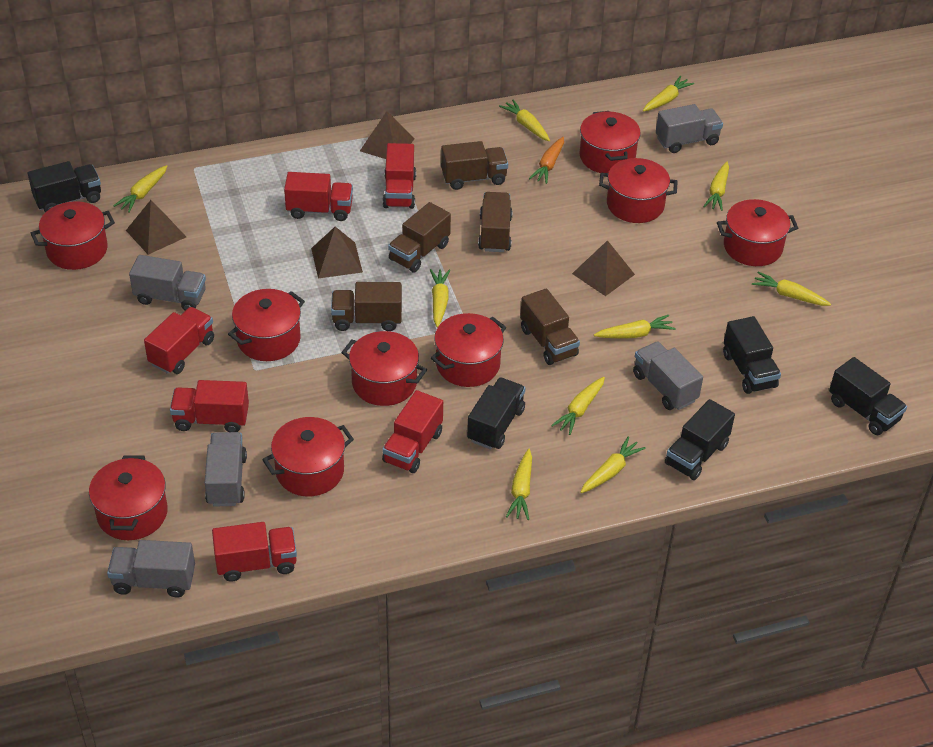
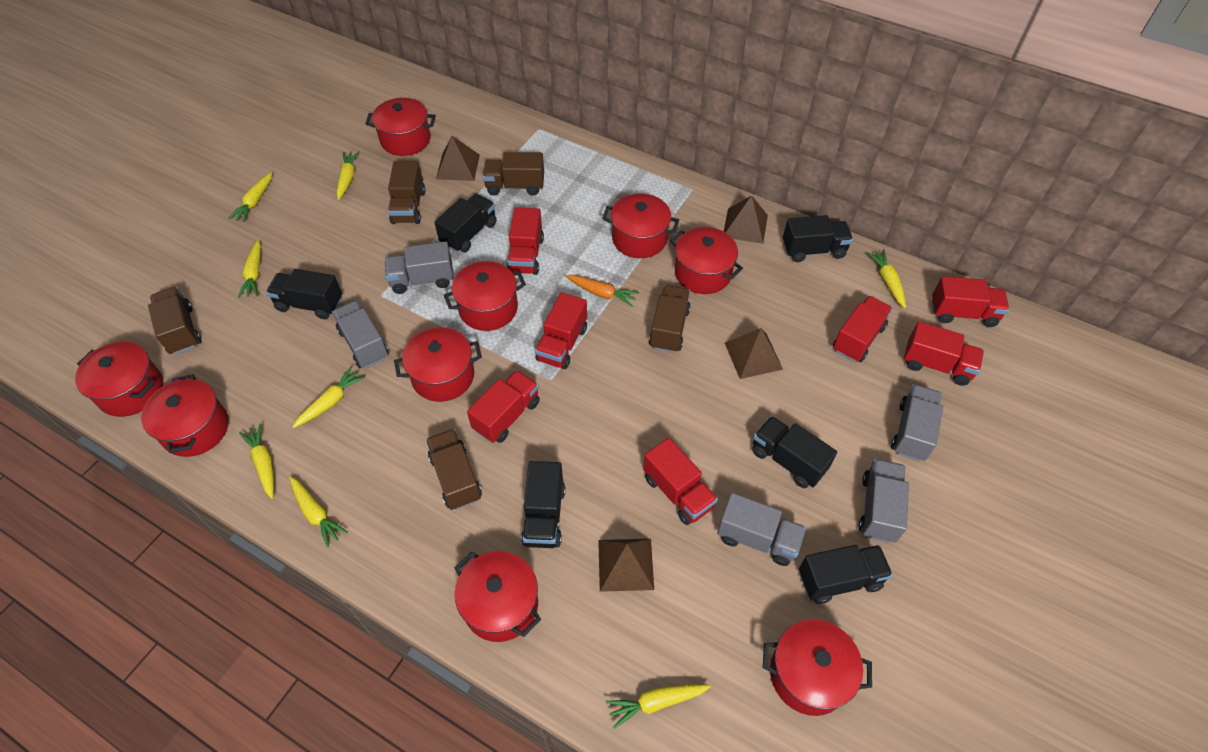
black truck: [28,161,101,213] [467,377,525,449] [665,399,735,480] [723,316,781,394] [829,357,907,435] = 5 -> [266,269,342,319] [434,194,497,253] [521,461,565,548] [752,416,837,488] [783,215,853,262] [799,545,893,604] = 6
red truck: [144,307,214,374] [170,380,249,432] [212,522,297,582] [284,172,353,221] [382,390,443,473] [383,143,416,209] = 6 -> [467,370,540,443] [507,207,544,275] [535,292,587,369] [643,438,718,525] [833,296,893,362] [904,321,984,386] [932,276,1009,327] = 7
yellow carrot: [113,165,167,213] [430,269,450,327] [499,100,550,141] [506,449,532,520] [551,377,605,435] [580,436,646,493] [594,315,676,338] [643,76,694,112] [703,162,729,211] [752,272,831,306] = 10 -> [228,172,272,222] [238,240,261,298] [239,423,274,499] [289,477,348,548] [292,366,365,428] [336,151,360,200] [606,684,711,729] [867,249,906,308] = 8

